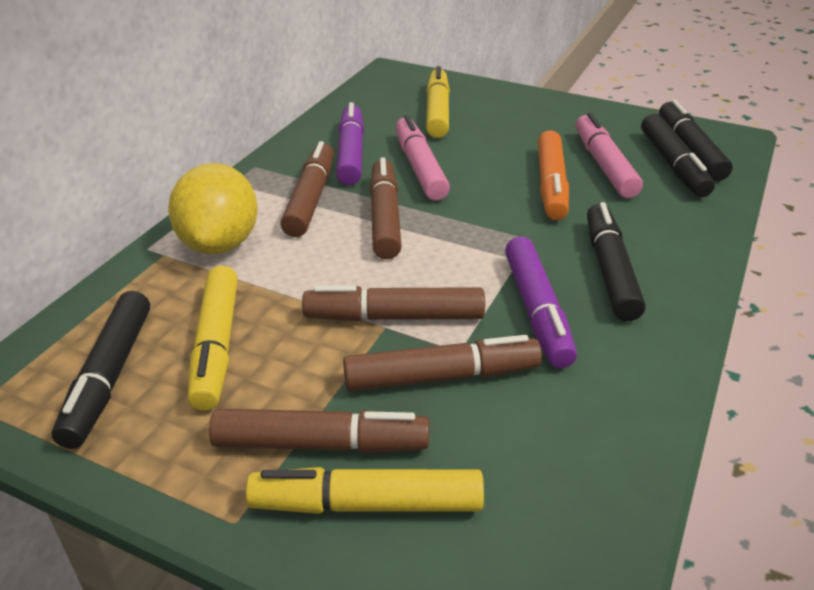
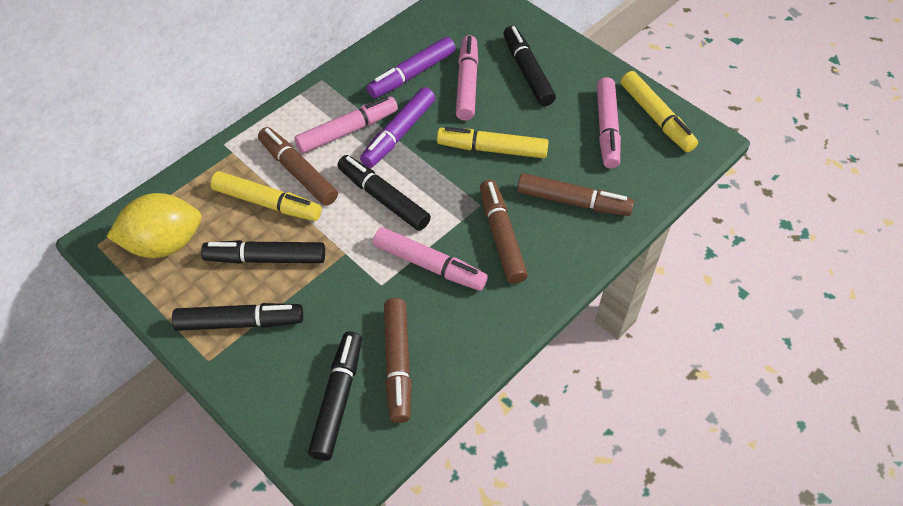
black marker: [52,291,150,449] [587,202,645,321] [641,114,715,197] [659,99,733,181] = 4 -> [172,303,303,331] [201,240,325,264] [308,331,362,461] [338,155,431,231] [503,26,556,106] = 5
brown marker: [209,409,429,453] [280,141,334,237] [302,285,485,321] [343,335,542,391] [370,157,402,259] = 5 -> [258,127,338,206] [384,298,412,423] [480,180,528,284] [517,173,634,216] = 4
orange marker: [538,130,569,220] = 1 -> none = 0
pink marker: [395,115,450,201] [576,113,643,198] = 2 -> [294,96,398,154] [373,227,488,291] [456,35,478,121] [597,77,621,169] = 4

